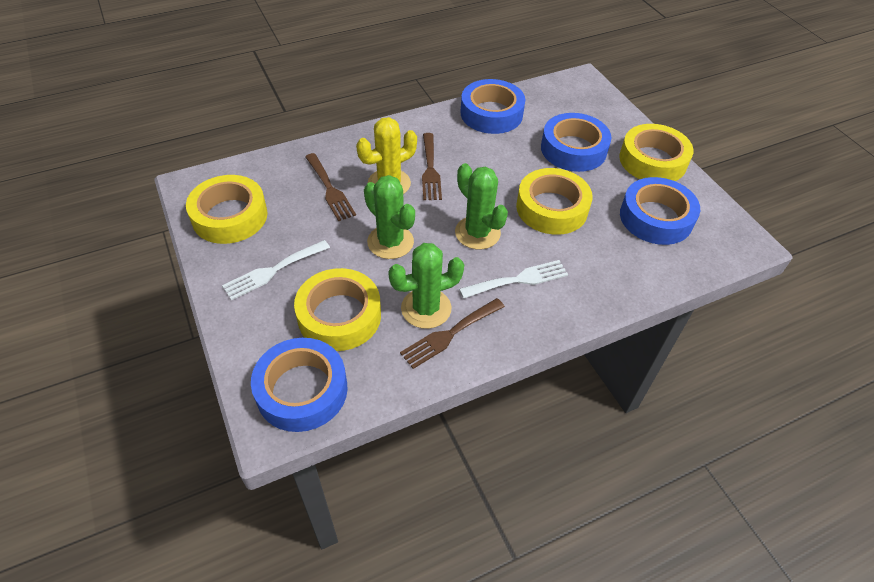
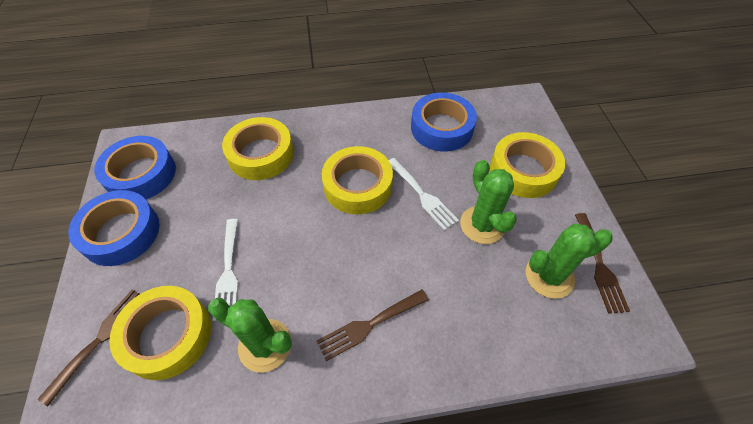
blue tape: [251,338,348,432] [460,79,525,134] [541,113,611,172] [620,177,700,245] = 4 -> [68,190,160,266] [94,136,176,200] [411,93,477,152] = 3
yellow cactus: [356,117,417,194] = 1 -> none = 0

